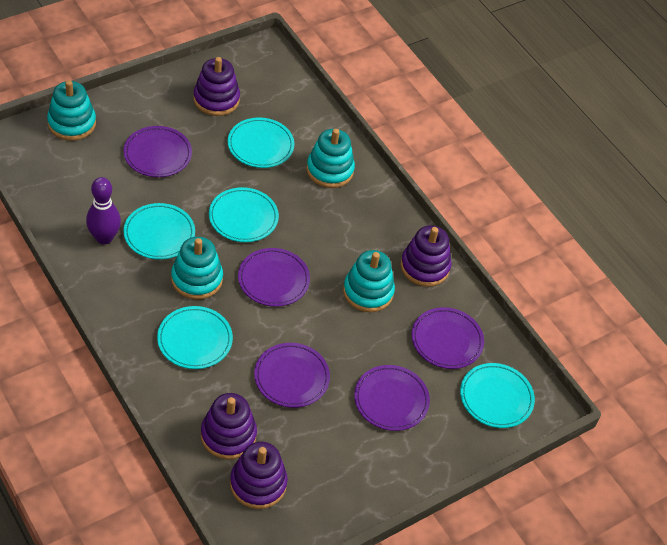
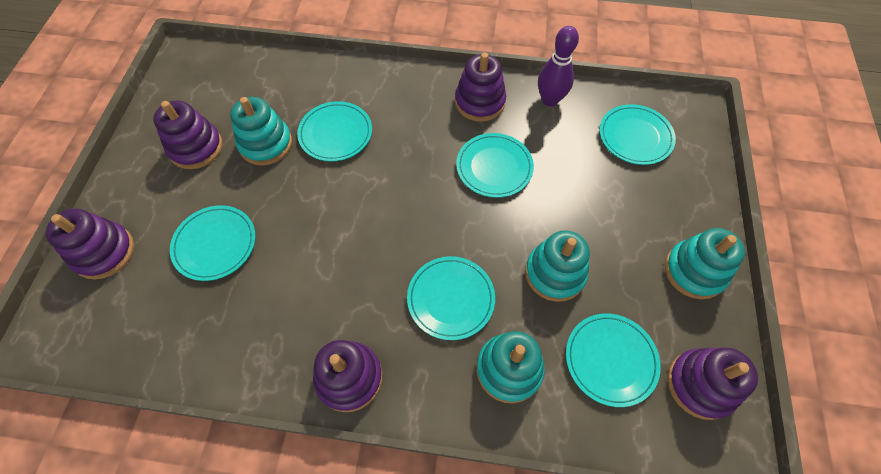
purple plate: [124,126,192,177] [238,248,310,307] [254,343,330,408] [354,365,430,431] [411,307,484,369] = 5 -> none = 0
purple stacking toy: [193,57,240,116] [201,393,257,460] [230,442,288,509] [401,225,451,287] = 4 -> [46,208,134,279] [153,101,223,169] [313,340,382,412] [455,53,506,122] [667,348,758,420] = 5
turquoise plate: [123,203,195,260] [157,306,233,369] [209,187,279,242] [228,117,294,168] [460,363,535,428] = 5 -> [170,205,256,281] [297,101,372,162] [407,256,495,340] [456,133,534,198] [566,313,661,407] [600,104,676,165] = 6

